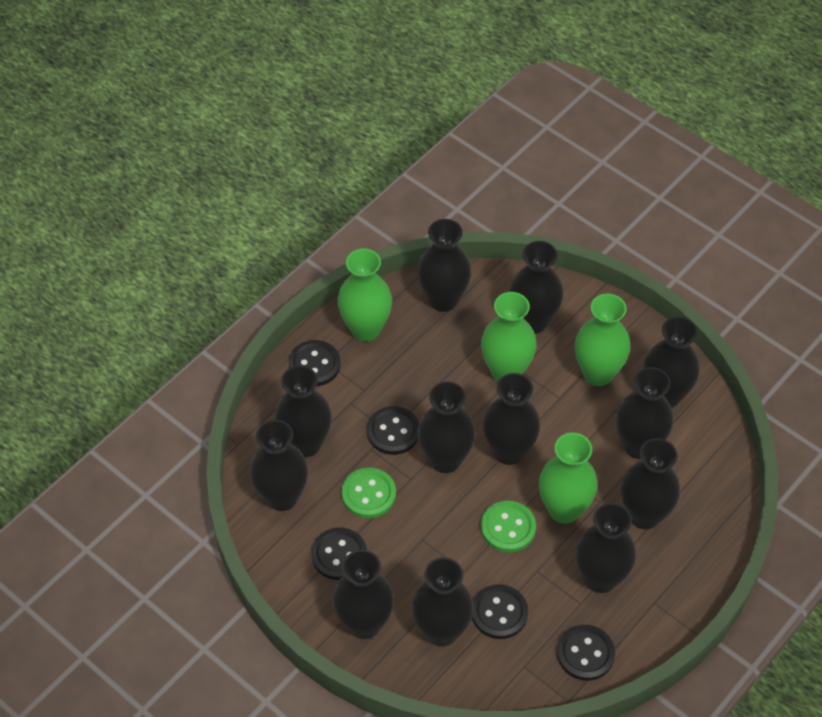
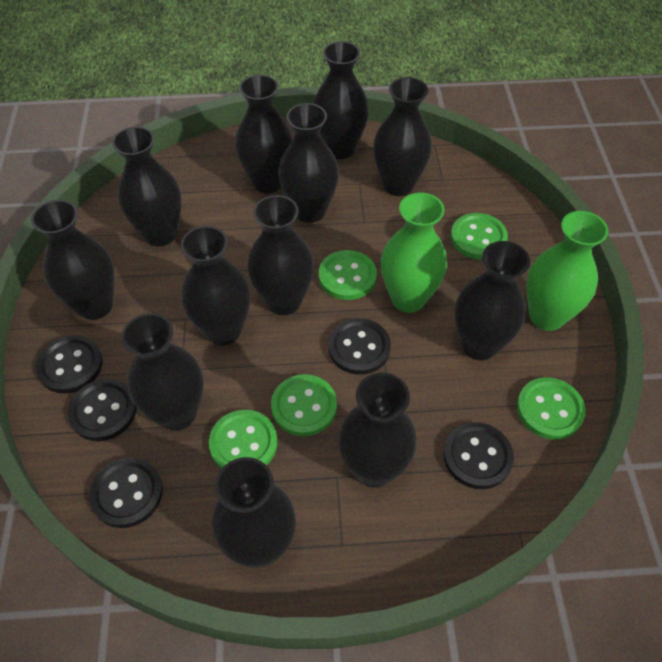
green button: [342,468,396,518] [481,501,536,552] = 2 -> [209,410,278,469] [271,374,337,436] [319,250,377,300] [451,213,508,259] [517,377,586,440] = 5
green vase: [338,248,392,341] [481,292,537,382] [539,433,598,524] [575,294,631,386] = 4 -> [381,193,447,313] [526,211,608,331] = 2

